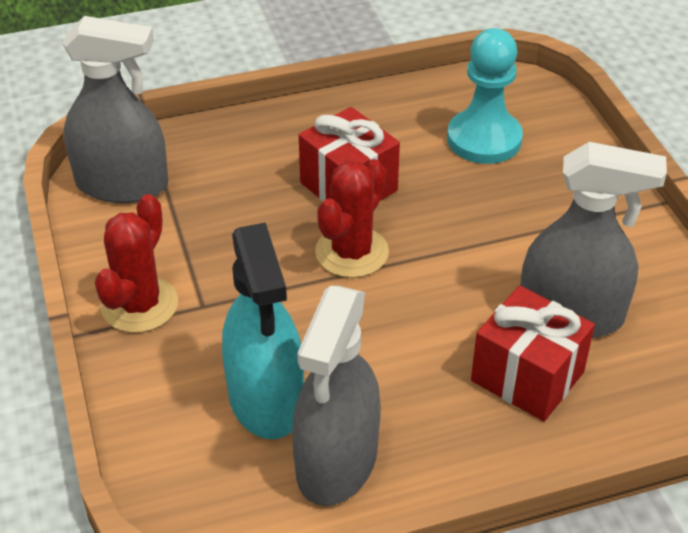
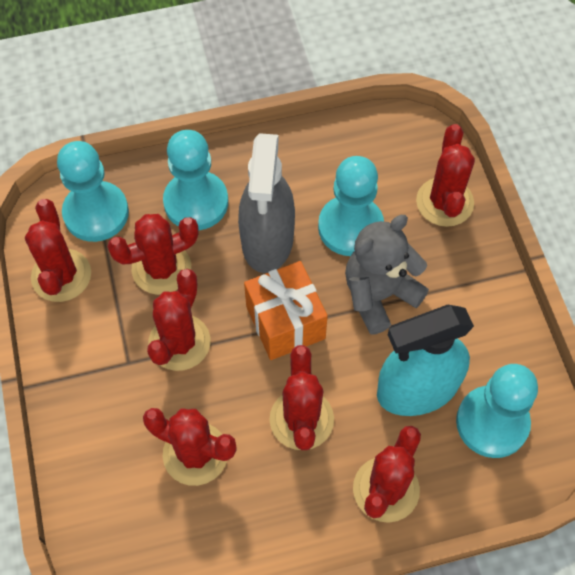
grey spray bottle: [62,16,168,203] [292,286,381,506] [520,142,667,338] = 3 -> [238,133,295,273] = 1
grey teddy bear: none = 0 -> [345,215,429,335] = 1
orange gift: none = 0 -> [244,261,328,360] = 1
red cactus: [95,194,178,333] [315,159,389,278] = 2 -> [25,199,91,302] [107,214,199,295] [143,408,237,486] [147,269,210,371] [270,345,334,450] [353,426,421,523] [416,124,475,227] = 7
red gift: [299,107,400,202] [471,286,595,421] = 2 -> none = 0
turquoise pawn: [447,28,523,164] = 1 -> [57,141,129,242] [163,130,228,230] [318,156,384,256] [456,364,538,458] = 4

